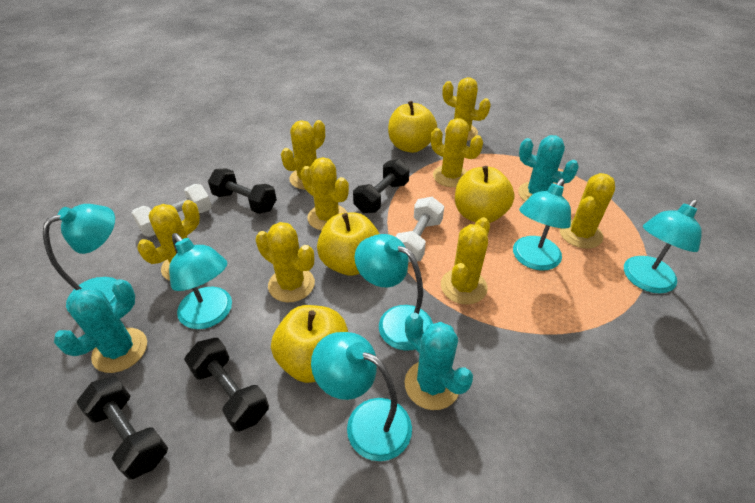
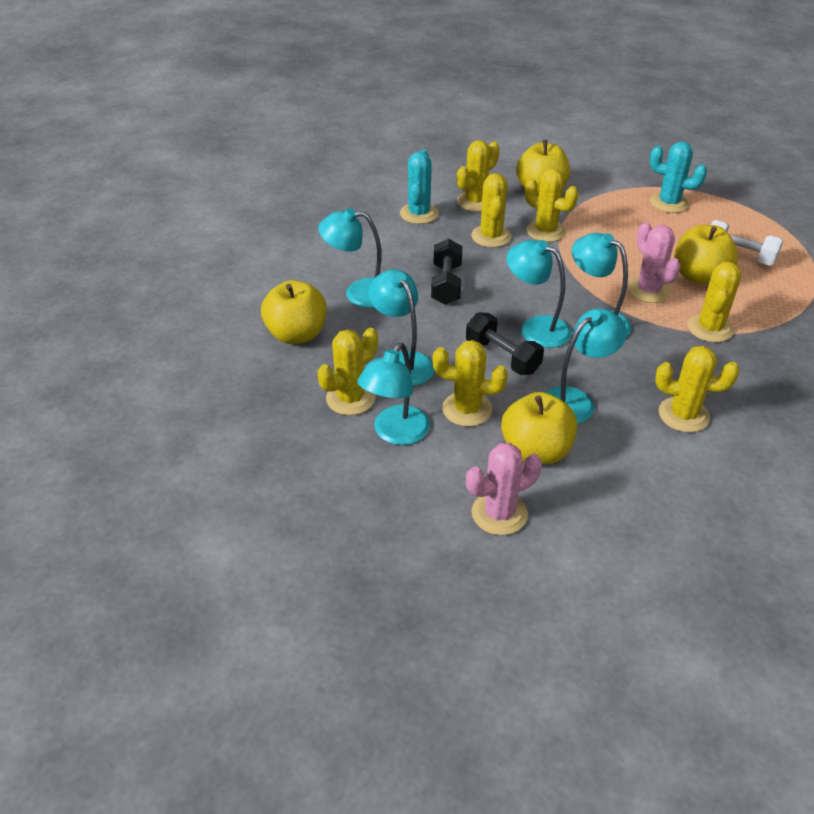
black dumbbell: [76,376,168,479] [184,338,269,432] [208,168,277,214] [353,159,410,213] = 4 -> [431,239,462,305] [466,312,544,375] = 2
pink cactus: none = 0 -> [466,443,542,535] [627,222,681,303] = 2
turquoise cactus: [54,279,147,373] [404,313,473,410] [518,135,579,201] = 3 -> [400,149,439,224] [650,141,707,213] = 2
white dumbbell: [132,184,212,237] [396,197,444,262] = 2 -> [711,220,783,266] = 1
yellow cactus: [137,200,200,281] [256,222,315,302] [281,120,325,190] [301,157,349,231] [431,118,483,187] [441,217,490,305] [442,77,491,141] [560,173,615,249] = 8 -> [317,328,378,415] [433,340,508,427] [457,140,500,212] [471,173,511,248] [525,168,578,242] [655,346,739,433] [687,262,742,342] = 7

